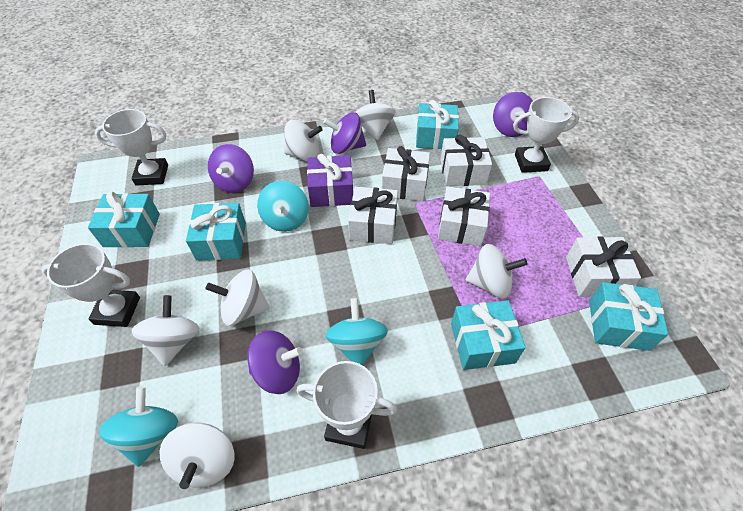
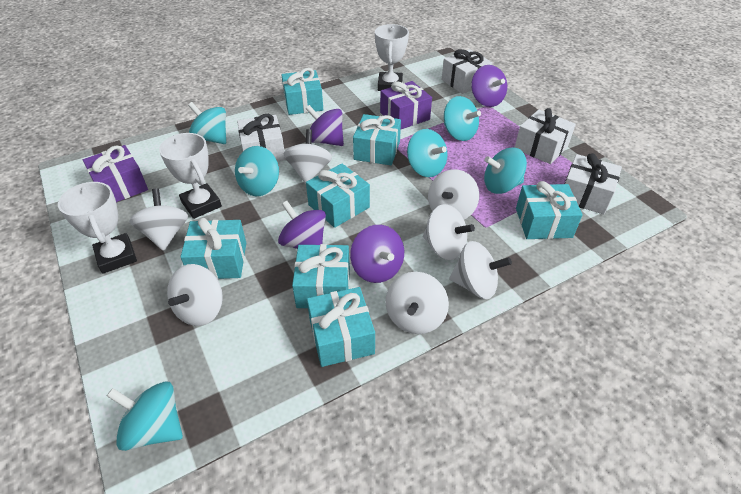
purple gift: [307,154,353,207] = 1 -> [83,145,148,202] [380,81,432,129] = 2
turquoise gift: [88,192,160,248] [186,203,246,260] [416,100,459,149] [451,300,526,370] [589,282,668,351] = 5 -> [181,218,246,279] [282,68,323,115] [292,244,350,308] [306,163,370,228] [307,287,375,367] [353,114,401,165] [516,181,583,239] = 7
turquoise spinning top: [99,386,178,467] [257,181,309,232] [326,298,388,365] = 3 -> [107,381,183,451] [188,102,226,144] [235,146,279,196] [407,129,448,177] [444,96,481,141] [484,148,527,194] = 6
white gift: [348,187,398,244] [382,146,430,201] [438,186,490,246] [440,135,492,186] [566,237,641,297] = 5 -> [237,114,286,162] [442,49,492,94] [515,108,576,164] [565,153,622,215] = 4
white spinning top: [131,295,200,366] [159,422,235,489] [205,269,270,326] [284,120,323,161] [355,90,396,140] [466,244,527,299] = 6 -> [129,188,188,251] [167,264,223,326] [284,129,332,184] [385,272,449,334] [423,204,475,260] [428,169,479,219] [449,241,512,299] = 7
white trophy: [42,243,140,327] [95,109,168,186] [297,361,397,449] [513,97,579,173] = 4 -> [58,182,137,274] [159,133,222,219] [375,24,409,91] = 3

